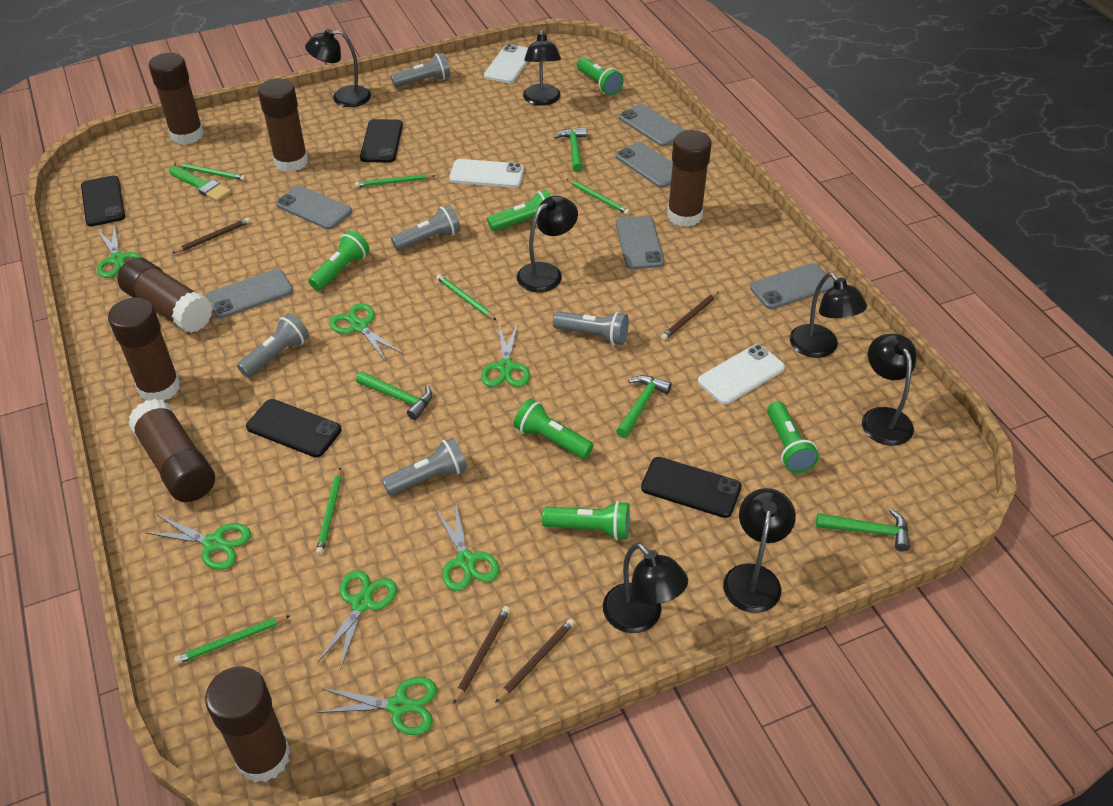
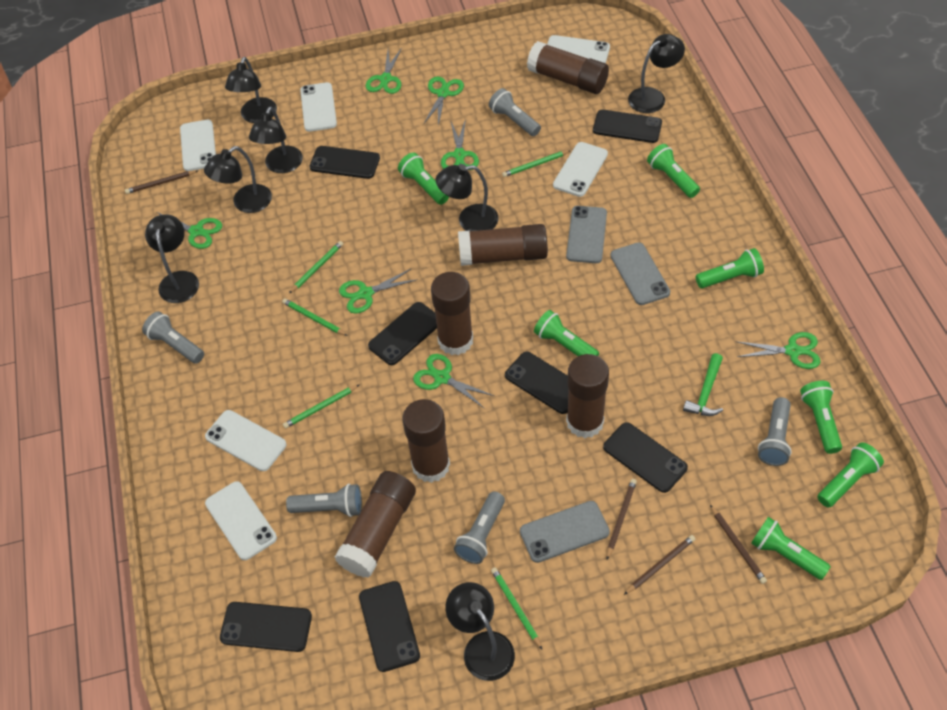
black phone: [81,175,125,226] [246,399,341,457] [360,119,403,163] [641,457,742,518] = 4 -> [220,602,312,652] [309,146,380,179] [359,581,420,672] [368,302,437,365] [505,352,569,414] [593,110,662,143] [603,422,688,493] = 7
brown glue stick: [108,297,181,401] [117,257,213,333] [128,399,215,502] [149,53,204,145] [205,667,291,783] [258,79,308,172] [667,130,712,227] = 7 -> [335,471,416,578] [403,399,450,483] [431,272,473,355] [458,224,548,266] [527,41,609,94] [566,354,609,438] = 6
green brush: [169,166,231,201] = 1 -> none = 0
green flashlight: [308,230,370,291] [487,190,551,231] [514,398,594,459] [542,501,630,540] [577,57,624,95] [767,401,819,473] = 6 -> [398,153,449,205] [534,310,599,356] [647,144,700,198] [696,248,764,289] [751,517,831,580] [800,381,842,454] [817,442,884,508] = 7
green hammer: [356,371,432,420] [554,127,587,172] [616,375,672,438] [816,509,910,552] = 4 -> [683,353,723,416] = 1
green pencil: [174,163,246,181] [174,615,291,664] [316,467,341,555] [355,174,435,187] [436,274,496,320] [567,179,630,215] = 6 -> [282,298,347,336] [283,385,359,428] [289,241,343,293] [491,567,542,649] [502,150,571,177] = 5
grey phone: [206,269,293,319] [276,185,352,230] [616,142,673,188] [616,216,664,269] [619,104,685,146] [750,263,834,309] = 6 -> [520,501,610,563] [566,206,607,263] [610,242,670,305] = 3
white phone: [449,159,524,188] [484,44,528,83] [698,344,785,405] = 3 -> [180,120,216,171] [205,410,286,471] [205,481,277,560] [300,82,337,132] [547,35,610,63] [553,142,608,197] = 6

